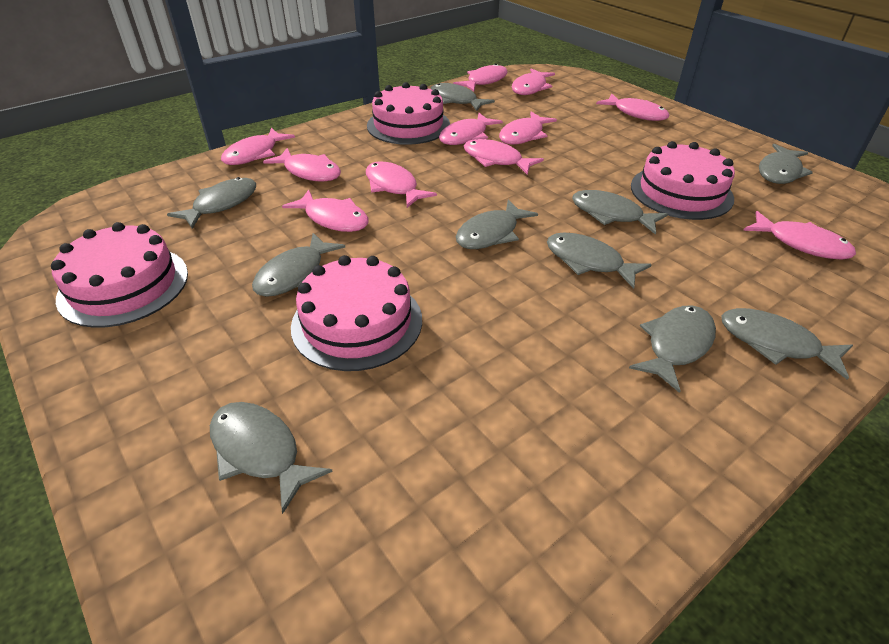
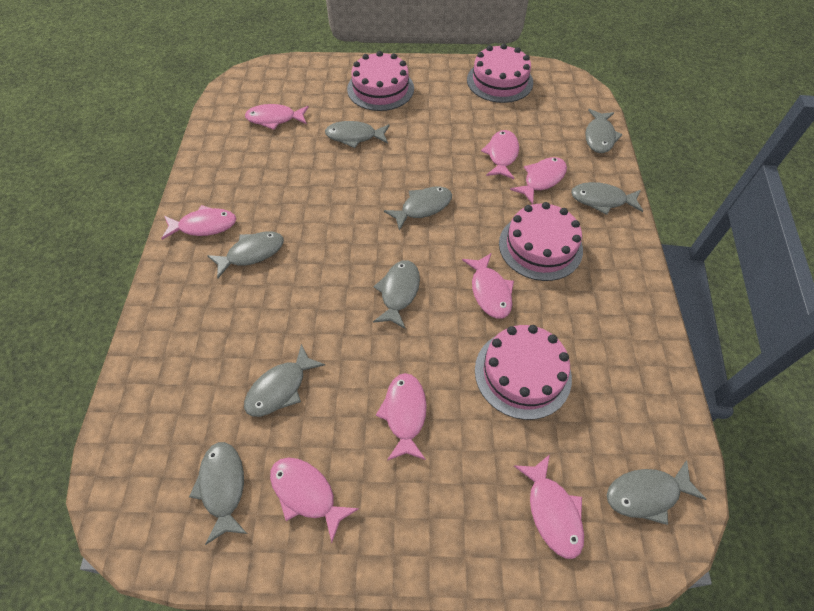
grey fish: [167,177,256,229] [210,402,333,514] [252,233,345,297] [431,83,495,111] [456,199,538,249] [547,233,652,289] [572,190,668,235] [629,305,716,393] [721,308,853,380] [759,144,813,184] = 10 -> [189,442,247,545] [207,232,284,278] [244,344,325,417] [325,121,390,148] [373,260,420,329] [384,186,452,231] [571,182,643,215] [585,109,623,153] [607,460,707,525] = 9
pink fish: [221,128,295,165] [263,148,341,181] [282,190,369,232] [366,162,437,208] [439,113,503,145] [453,64,508,92] [464,139,544,175] [499,112,557,145] [512,69,555,95] [596,93,670,121] [743,211,856,260] = 11 -> [161,205,236,240] [245,104,309,130] [270,457,359,543] [376,373,427,461] [462,253,514,319] [481,130,519,179] [510,157,567,204] [514,454,584,559] = 8

